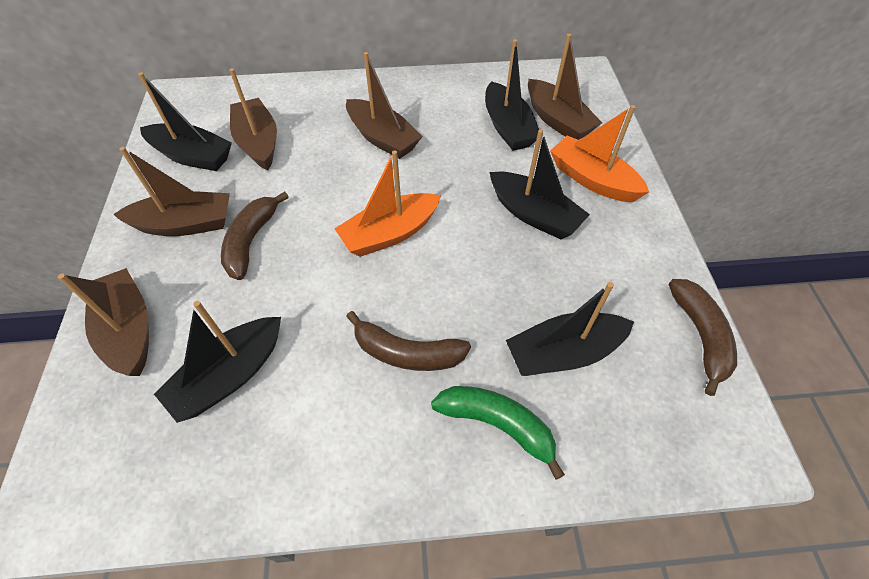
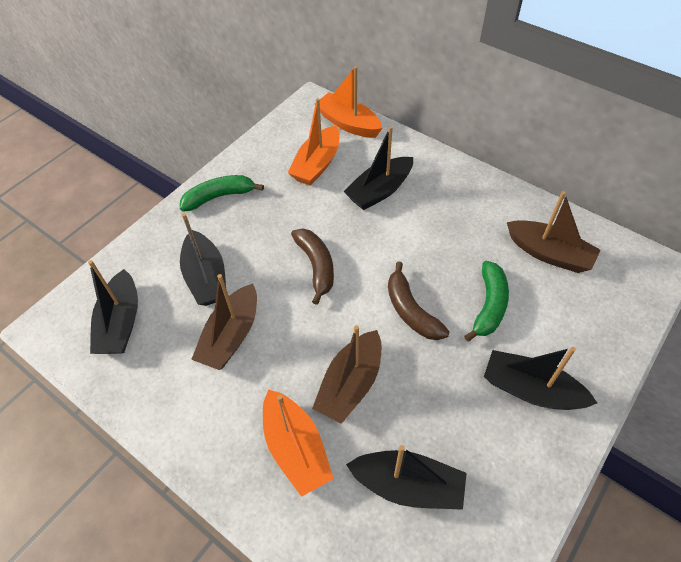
brown banana: [221,191,289,280] [346,311,471,371] [668,279,737,396] = 3 -> [291,228,334,305] [388,262,450,340] = 2
brown boat: [58,268,149,376] [113,147,230,236] [229,68,277,170] [346,52,423,159] [528,34,602,140] = 5 -> [191,274,257,370] [312,325,381,424] [507,191,601,273] = 3
green banana: [431,386,565,480] = 1 -> [180,175,264,212] [464,261,509,342] = 2
orange boat: [334,150,441,257] [550,105,649,202] = 2 -> [263,389,334,497] [288,98,340,186] [315,66,383,138] = 3

